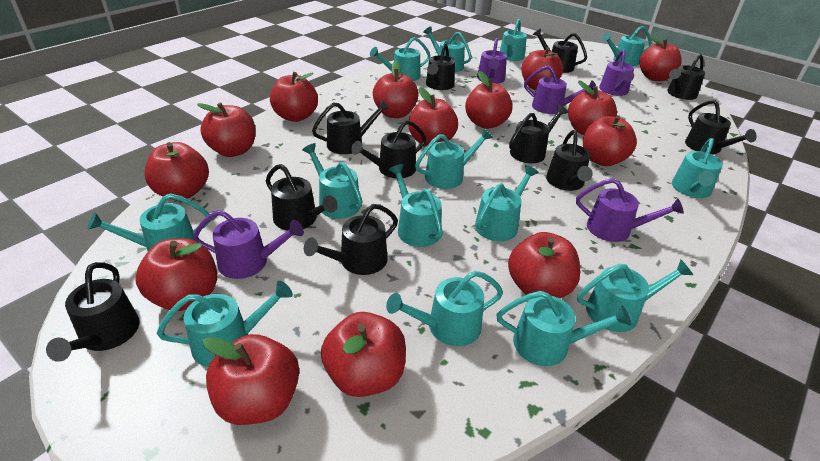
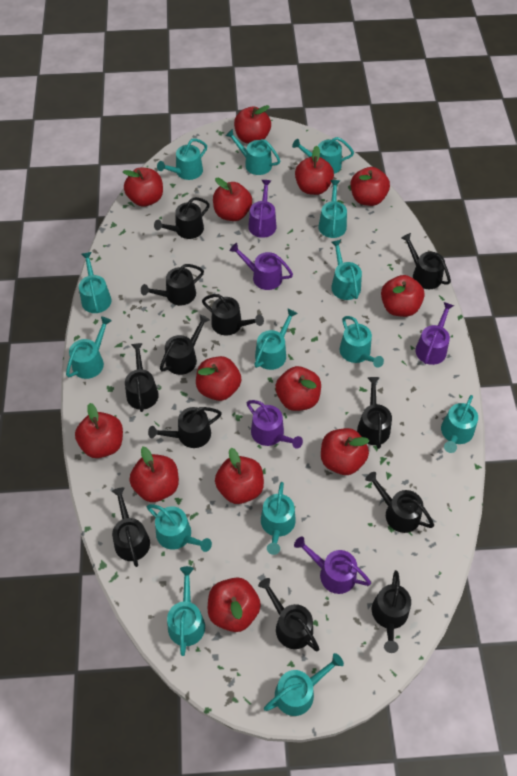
black watering can: [46,262,140,362] [266,164,338,230] [304,204,398,275] [312,100,390,154] [351,120,426,179] [426,43,455,90] [509,105,568,163] [533,28,587,73] [546,130,593,191] [667,54,705,100] [685,100,757,154] = 11 -> [112,487,150,567] [125,343,159,412] [141,264,204,305] [148,407,222,448] [154,197,210,239] [160,315,209,375] [202,294,264,336] [258,578,319,651] [357,377,392,449] [365,472,434,533] [372,570,411,653] [401,233,451,289] = 12
red apple: [135,238,217,311] [145,142,209,200] [197,102,256,157] [202,334,299,425] [270,72,318,122] [321,312,406,397] [373,61,419,118] [408,87,458,146] [465,71,513,129] [508,232,580,298] [522,47,563,90] [568,80,617,135] [583,115,637,166] [639,36,681,81] = 14 -> [75,403,123,458] [123,167,163,207] [129,446,179,502] [196,356,241,401] [208,578,261,632] [213,178,252,221] [215,448,264,504] [234,105,271,144] [275,366,321,411] [295,146,334,195] [321,428,369,475] [351,167,390,206] [381,275,424,317] = 13

